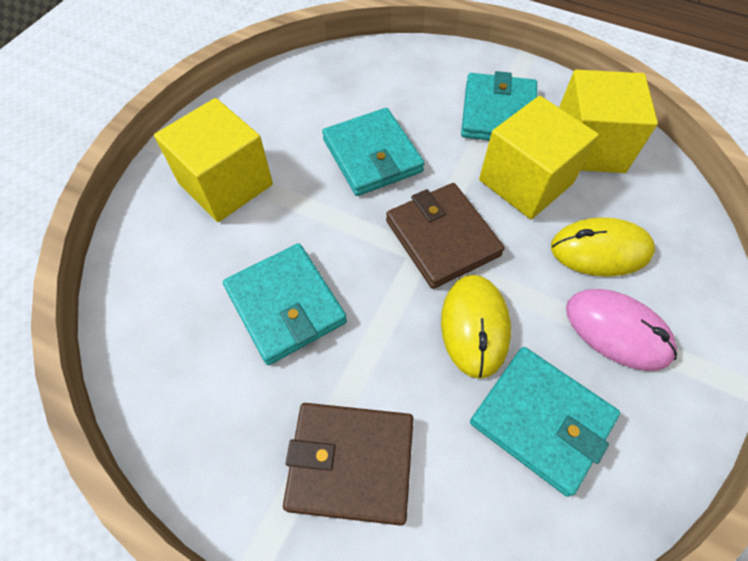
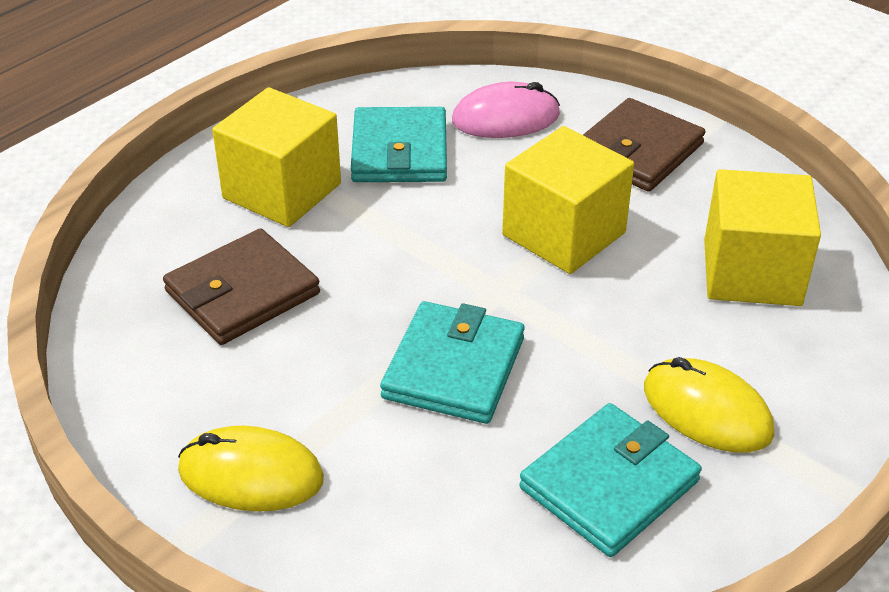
turquoise wallet: [223,243,347,365] [322,108,425,196] [461,71,537,140] [470,347,620,497] = 4 -> [351,107,447,182] [380,301,525,424] [519,403,702,557] = 3

